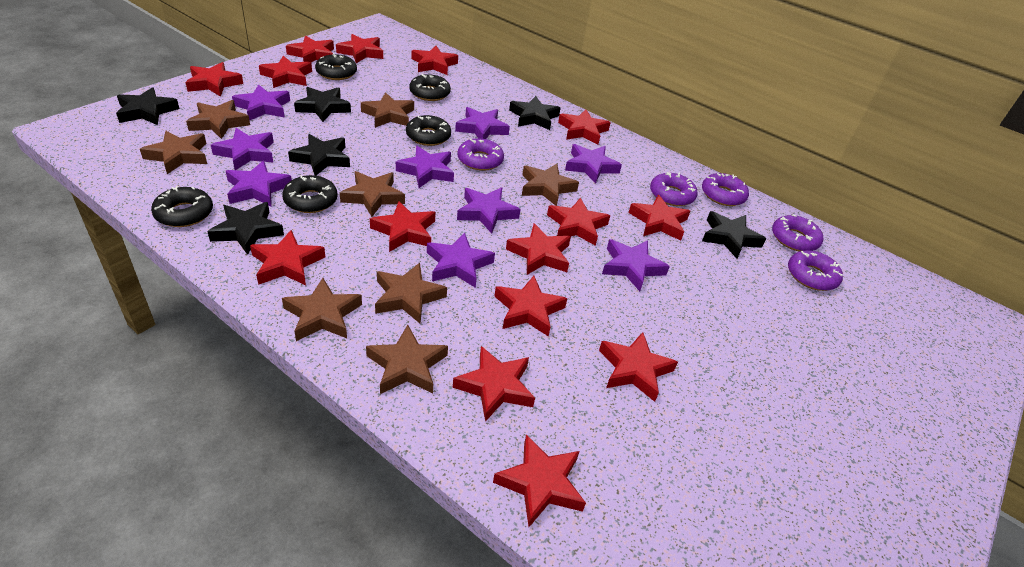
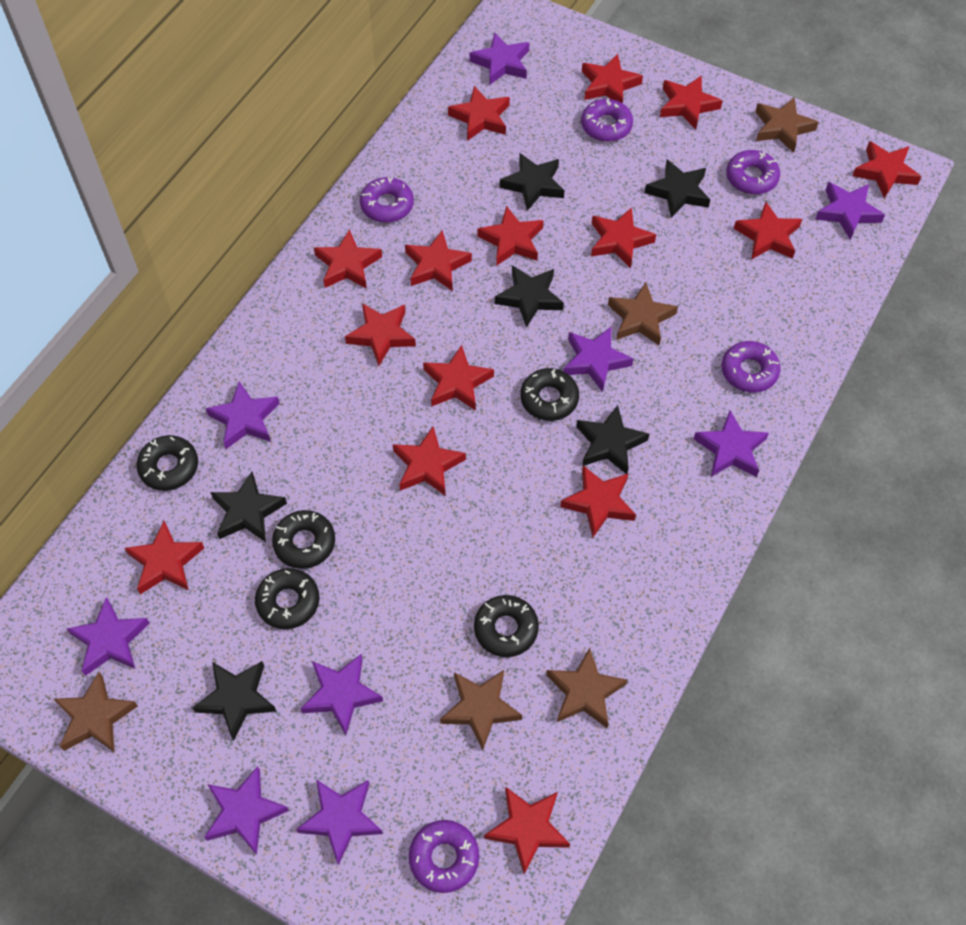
brown star: [140,131,207,174] [186,100,250,139] [282,278,362,341] [340,171,405,217] [361,92,414,128] [366,325,448,394] [375,263,447,324] [522,164,579,206] = 8 -> [54,672,138,752] [440,670,522,751] [546,648,628,728] [608,282,678,345] [755,97,819,153] = 5

